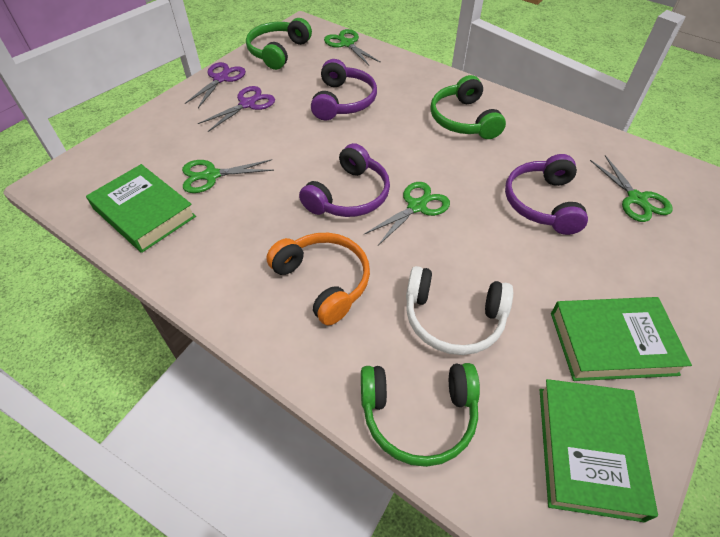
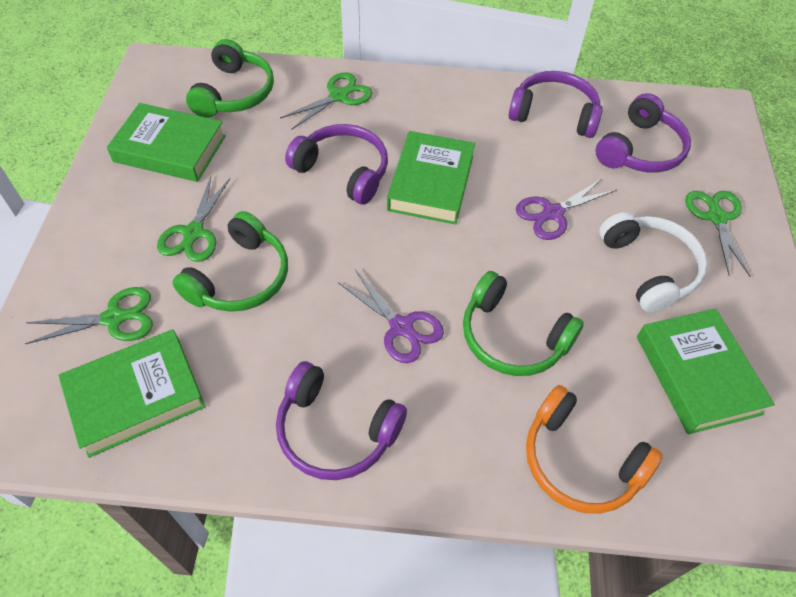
green book: [86,164,196,253] [540,379,658,523] [551,297,692,381] = 3 -> [58,329,206,458] [107,103,226,182] [387,131,475,225] [637,308,775,434] = 4
purple headphones: [299,143,390,217] [311,59,377,120] [505,154,588,235] = 3 -> [276,361,407,480] [285,124,388,205] [509,71,603,138] [595,93,691,172] = 4

